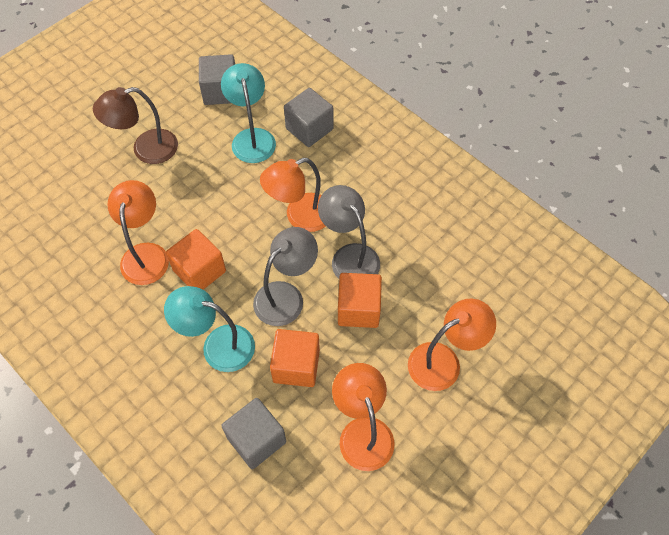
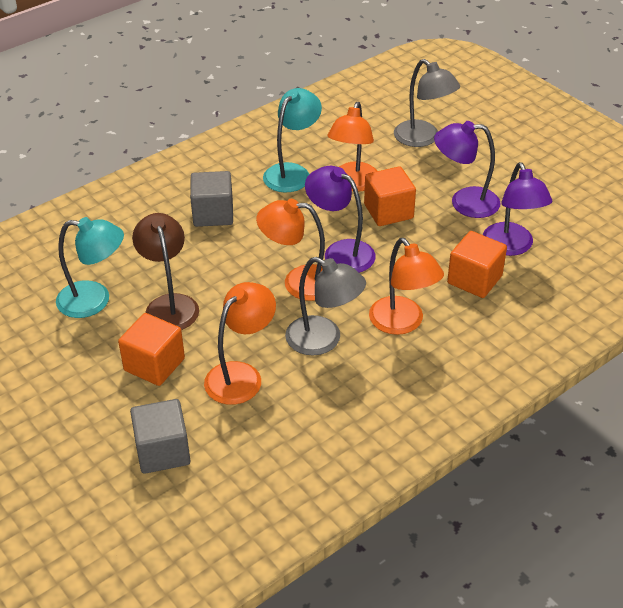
grey cube: [199,54,235,105] [221,398,286,469] [284,88,333,147] = 3 -> [130,399,190,474] [190,171,233,227] = 2
purple lamp: none = 0 -> [305,166,376,273] [434,121,500,218] [483,162,552,256] = 3

